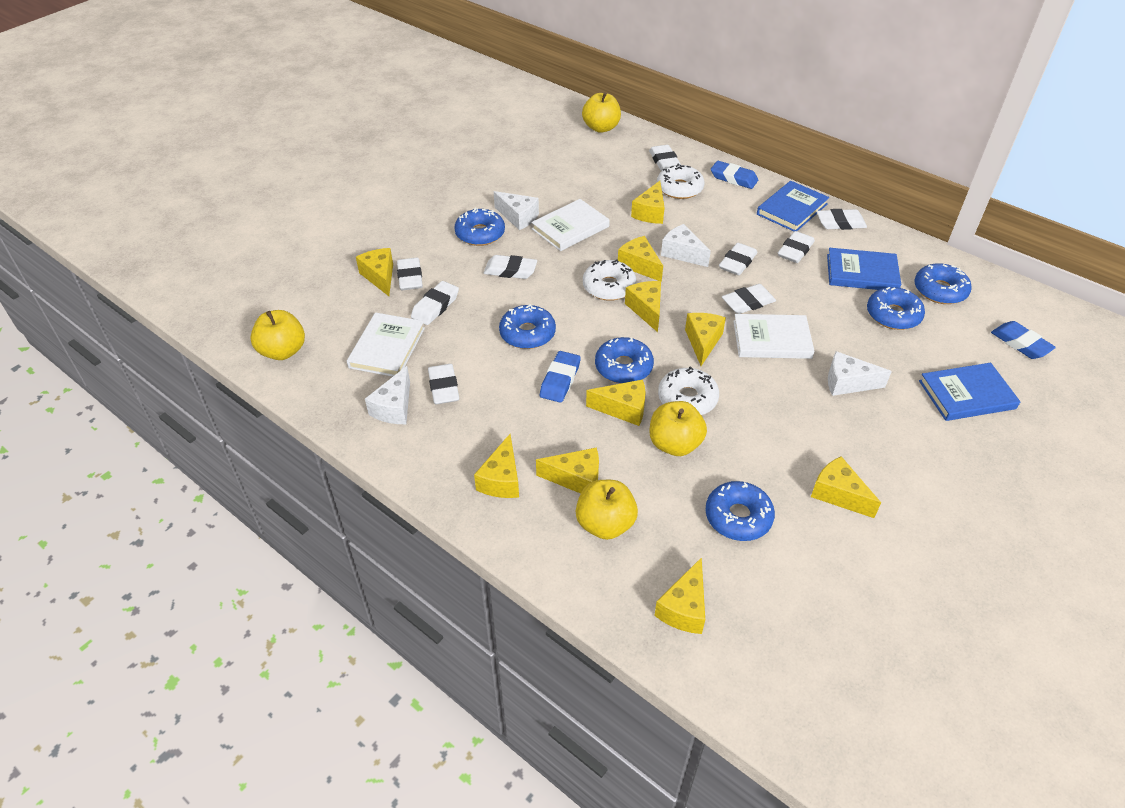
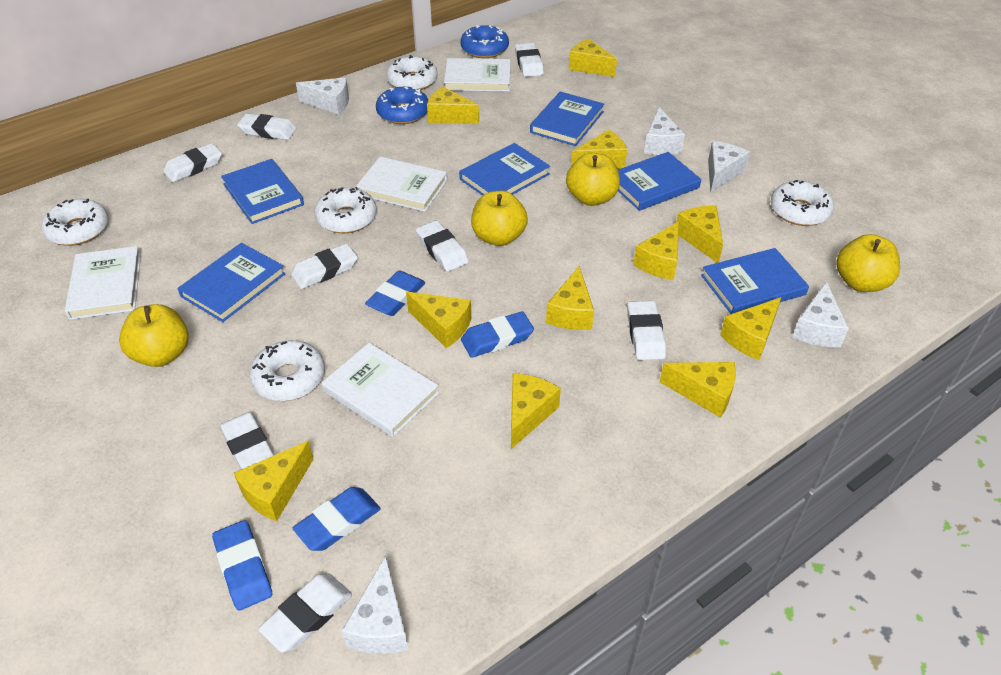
blue book: [757,181,829,231] [827,248,901,290] [919,363,1020,421] = 3 -> [177,243,286,322] [221,159,304,224] [459,143,550,196] [530,91,604,146] [618,152,701,211] [701,248,809,314] = 6
blue donut: [454,208,505,246] [499,304,556,349] [595,337,654,384] [705,481,775,541] [867,287,925,330] [914,263,972,304] = 6 -> [376,87,428,124] [460,25,509,58] = 2
blue eraser: [540,351,581,403] [711,161,758,189] [991,321,1056,359] = 3 -> [212,520,272,611] [293,487,381,551] [365,271,425,316] [461,311,534,358] = 4
white book: [347,312,425,377] [531,199,610,251] [733,314,815,359] = 3 -> [65,246,141,320] [321,343,439,437] [356,157,447,212] [444,58,511,91] = 4
white cheese: [365,366,410,424] [494,191,539,230] [661,224,711,267] [828,351,892,396] = 4 -> [296,78,349,115] [341,556,408,654] [644,107,685,155] [708,141,750,193] [792,281,849,347] = 5
white donut: [583,259,636,301] [657,164,704,199] [658,366,719,415] = 3 -> [42,199,109,246] [249,340,325,401] [314,187,377,233] [386,55,438,90] [771,180,834,226] = 5
white eraser: [397,258,423,290] [411,281,459,325] [428,364,459,404] [484,255,537,279] [649,145,681,171] [719,243,758,275] [722,284,776,314] [778,231,815,263] [817,209,867,230] = 9 -> [163,143,222,182] [220,412,274,469] [237,113,297,140] [258,573,352,652] [291,244,358,289] [416,220,469,272] [515,43,544,77] [627,301,666,360] = 8
yellow cheese: [356,248,393,296] [474,434,519,498] [536,447,599,494] [586,379,645,426] [618,236,663,282] [625,281,661,332] [631,181,665,224] [654,557,705,634] [685,313,726,366] [811,456,881,518] = 10 -> [234,441,313,521] [406,292,471,348] [427,86,479,124] [511,373,561,449] [546,266,594,330] [569,39,617,77] [571,130,627,169] [633,221,679,280] [660,362,736,418] [676,206,723,263] [720,297,782,360] = 11

